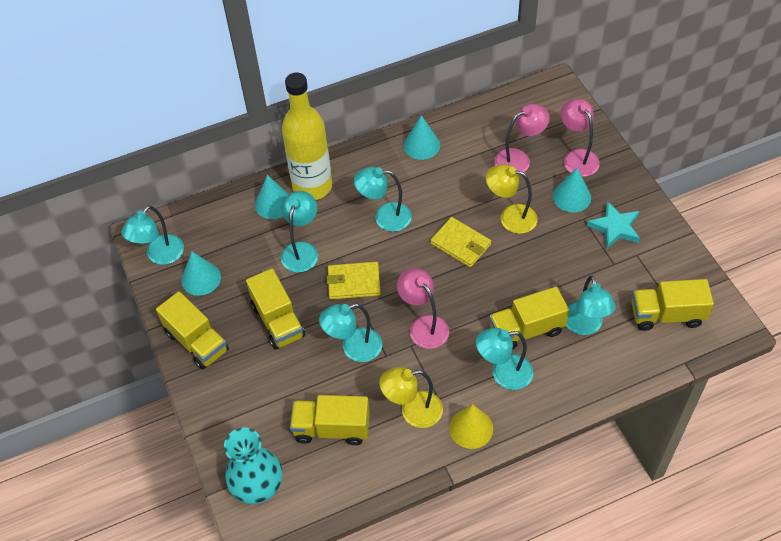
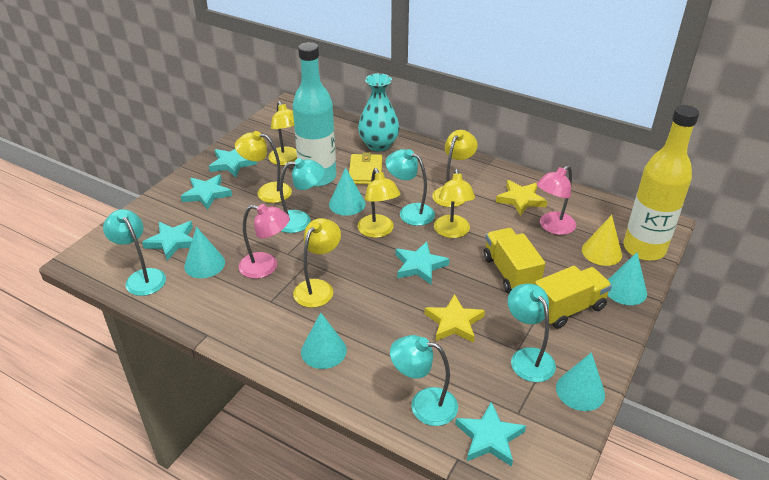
pink lamp: [397,268,449,349] [494,104,550,175] [561,99,600,177] = 3 -> [239,204,290,279] [537,165,576,235] = 2
turquoise bottle: none = 0 -> [293,42,336,187] = 1
turquoise cone: [181,252,221,296] [255,175,289,219] [404,115,440,160] [553,168,591,212] = 4 -> [184,227,225,278] [301,312,347,369] [329,168,365,216] [556,352,605,411] [608,252,647,305] = 5
turquoise lamp: [121,205,184,265] [281,191,318,272] [319,303,382,362] [354,167,412,232] [476,328,533,390] [566,276,616,335] = 6 -> [103,209,166,296] [279,158,325,233] [386,149,435,226] [390,335,458,426] [507,284,556,382] = 5
turquoise star: [587,201,640,248] = 1 -> [142,221,193,261] [181,174,232,210] [209,149,257,177] [396,242,449,284] [455,402,526,467] = 5
yellow lamp: [379,367,443,428] [486,164,538,234] = 2 -> [235,131,292,203] [268,101,297,165] [293,218,341,308] [358,168,400,238] [432,130,478,207] [434,169,475,238] = 6
yellow star: none = 0 -> [424,294,485,343] [496,180,547,216] = 2
yellow truck: [156,291,229,370] [246,268,305,349] [290,395,370,445] [489,287,569,350] [631,279,714,331] = 5 -> [483,228,545,294] [535,266,612,329] = 2
yellow wallet: [327,262,381,300] [431,217,491,267] = 2 -> [349,152,382,185] = 1

